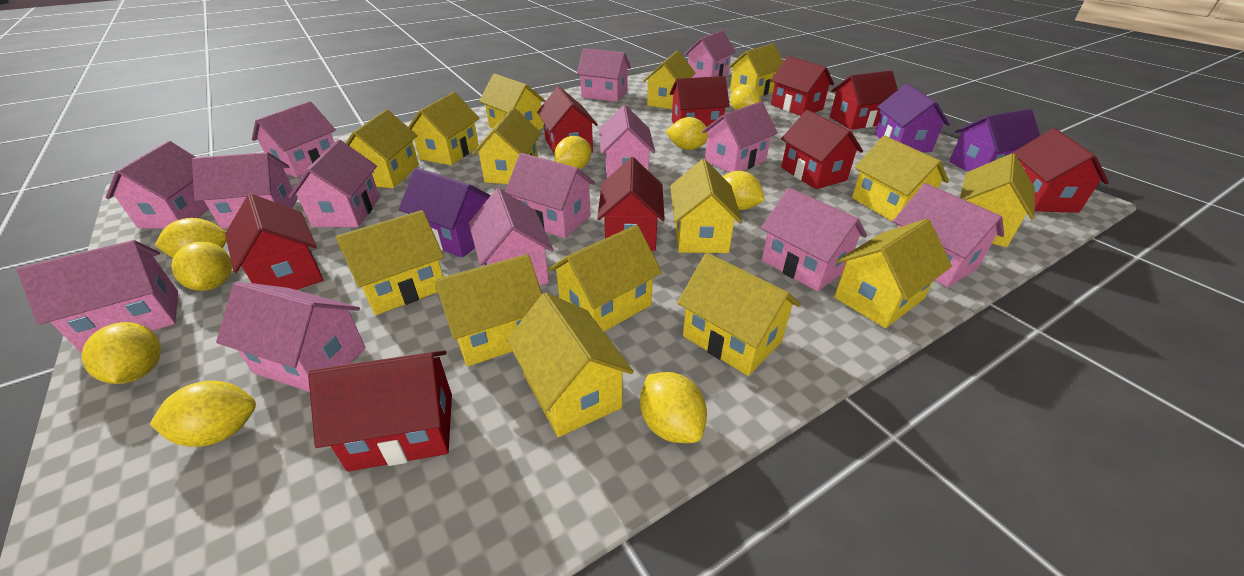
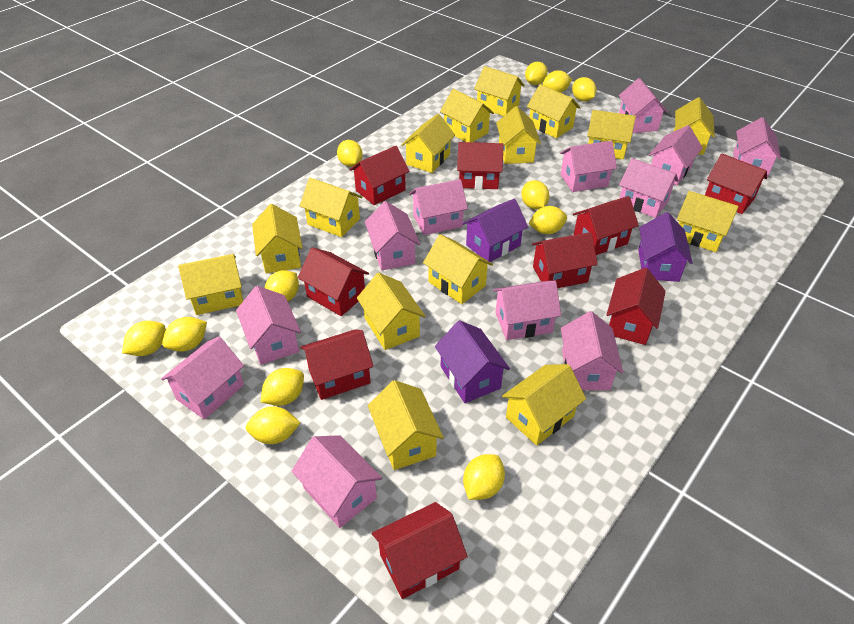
pink house: [17,240,178,352] [105,141,209,229] [192,152,298,228] [216,281,366,392] [252,101,336,178] [289,140,380,227] [469,188,553,285] [505,153,595,238] [577,48,631,102] [599,105,655,178] [684,30,736,78] [702,102,778,173] [761,188,867,292] [893,183,1004,287] = 14 -> [161,336,244,420] [236,286,301,365] [291,435,382,528] [365,201,420,270] [409,179,468,235] [493,280,561,340] [560,141,617,192] [561,311,623,390] [619,78,668,133] [619,158,678,218] [649,125,703,185] [733,117,781,177] = 12
yellow lemon: [82,322,161,384] [150,381,256,447] [155,218,227,258] [171,241,232,291] [554,136,591,169] [640,372,707,443] [666,117,708,150] [722,171,765,210] [730,85,761,110] = 9 -> [122,321,165,356] [162,317,207,352] [246,406,300,444] [260,368,304,406] [265,270,299,301] [337,140,363,167] [463,454,505,500] [521,180,550,209] [525,62,548,85] [529,206,567,234] [543,70,572,93] [572,77,596,101] = 12

